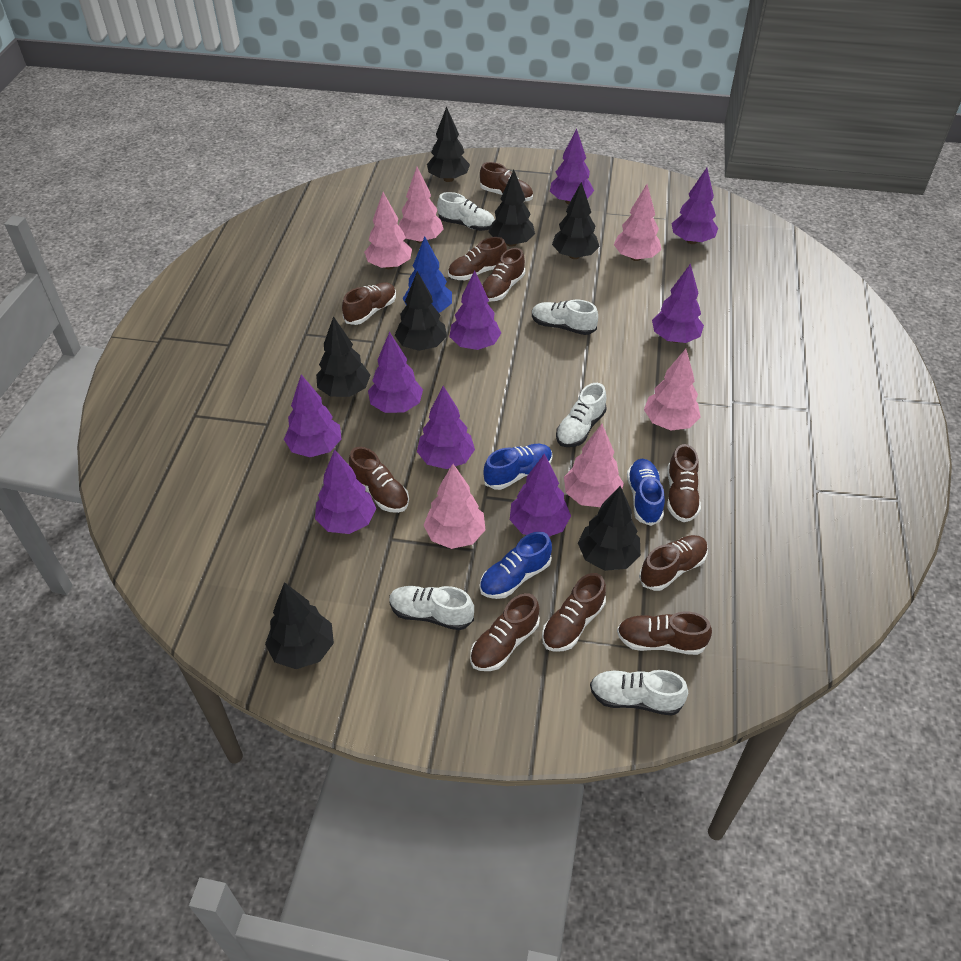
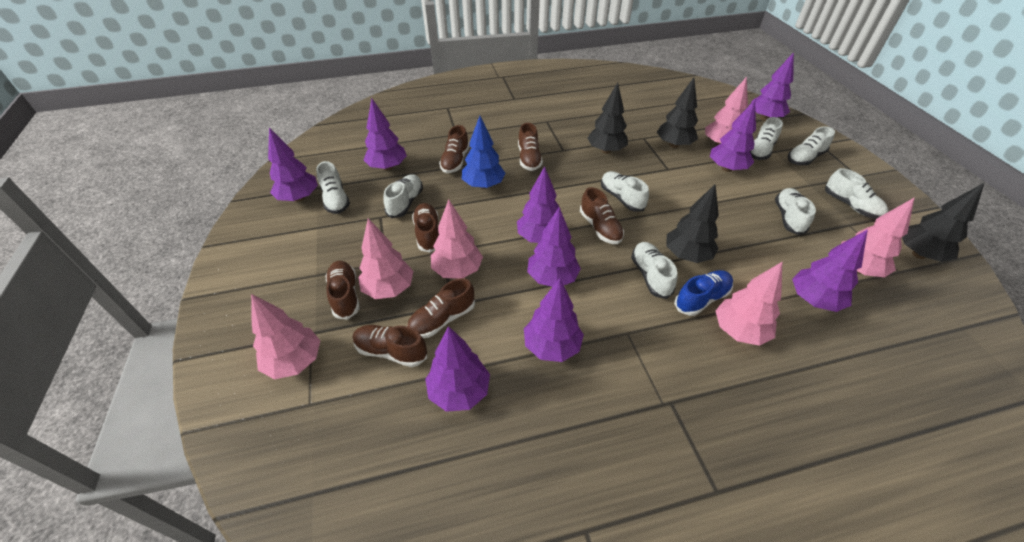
black tree: [265,582,334,669] [316,316,371,397] [395,271,447,351] [427,107,470,182] [488,170,535,247] [552,182,600,259] [578,486,641,571] = 7 -> [587,82,628,154] [657,78,698,148] [666,184,719,263] [902,183,984,262] = 4
blue shoe: [479,532,552,599] [483,444,553,490] [627,459,665,526] = 3 -> [674,270,733,316] = 1
brown shoe: [342,282,396,325] [349,447,409,513] [448,237,507,280] [470,593,540,671] [480,162,533,202] [482,248,525,302] [542,573,606,652] [617,612,712,655] [639,535,708,591] [667,444,701,522] = 10 -> [325,261,360,320] [353,325,427,367] [407,278,475,338] [412,203,439,253] [439,125,469,173] [518,123,543,171] [580,187,624,244] = 7
white shoe: [389,586,474,630] [437,192,495,231] [532,300,598,335] [556,383,607,447] [590,670,688,716] = 5 -> [316,161,350,214] [383,174,423,218] [601,171,649,212] [631,242,677,299] [750,117,783,160] [775,188,816,235] [788,127,835,165] [825,168,888,219] = 8

